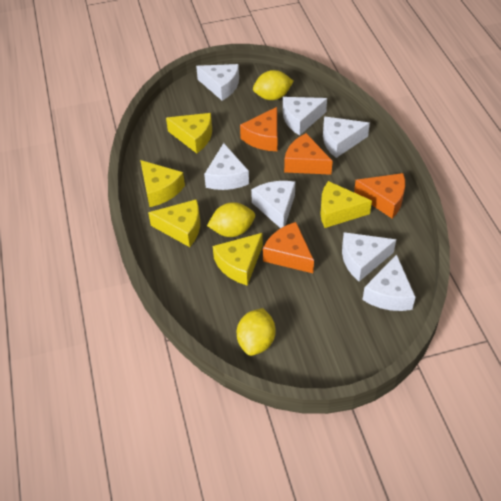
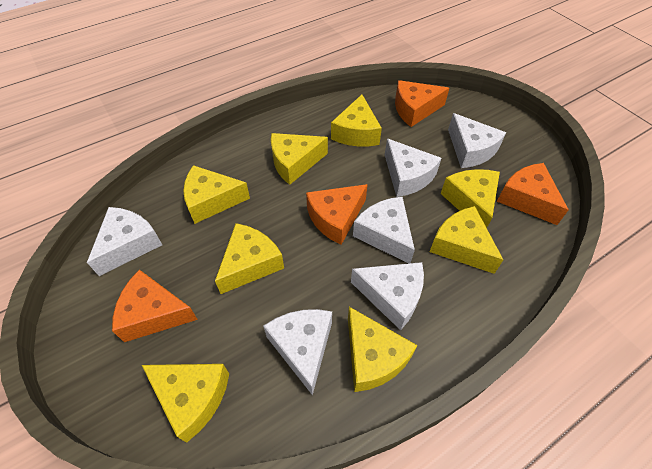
white cheese: [196,64,239,101] [204,143,249,190] [251,181,295,228] [283,97,327,135] [323,116,370,158] [342,232,396,281] [363,254,416,311] = 7 -> [87,207,162,276] [263,309,332,395] [351,262,424,331] [353,197,415,263] [385,138,441,197] [448,113,506,168] = 6
yellow cheese: [140,160,185,207] [148,199,200,247] [166,113,212,153] [213,233,263,285] [320,181,372,228] = 5 -> [142,364,229,443] [183,165,250,224] [215,223,284,294] [271,133,328,185] [331,95,382,147] [348,307,418,392] [430,206,503,274] [441,169,500,228] = 8
yellow lemon: [207,202,255,237] [237,308,275,356] [253,70,293,100] = 3 -> none = 0

